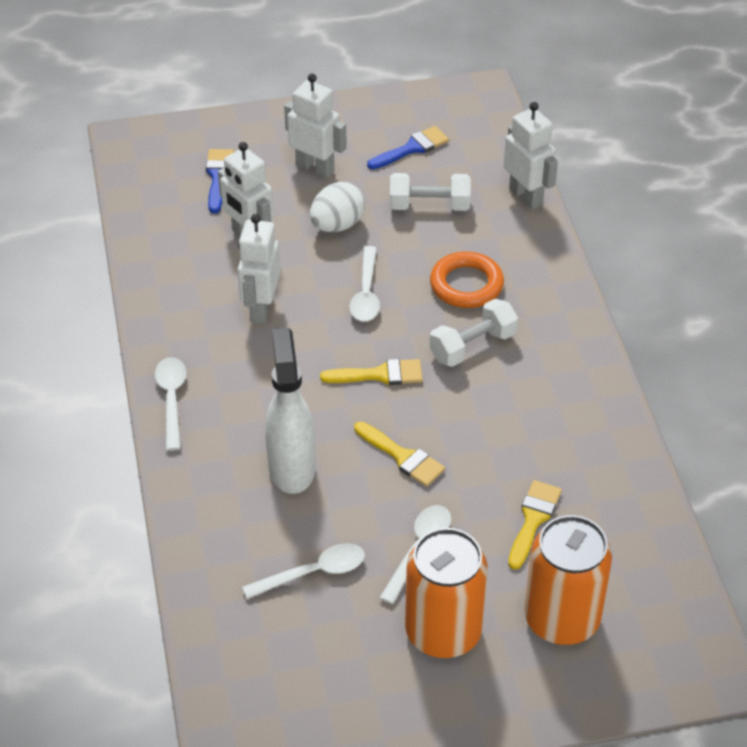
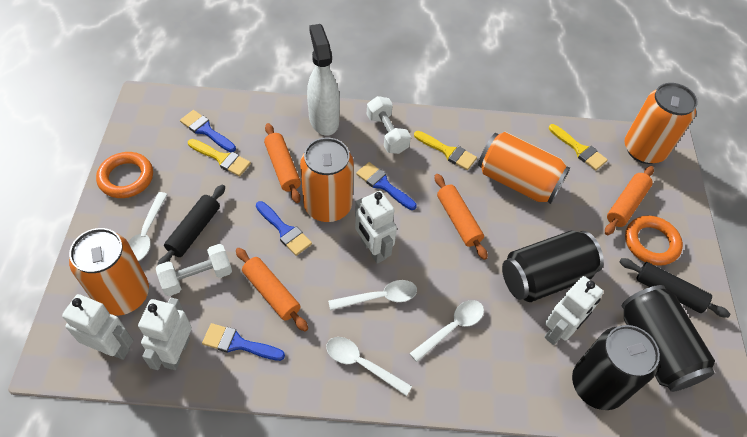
black can: none = 0 -> [502,231,604,302] [572,325,660,410] [622,285,715,392] = 3
black rolling pin: none = 0 -> [157,184,225,265] [619,258,730,318] = 2
blue brush: [206,149,234,213] [367,126,449,169] = 2 -> [180,110,236,152] [202,323,285,361] [256,201,312,256] [356,162,417,210] = 4
orange can: [405,528,488,658] [524,515,612,645] = 2 -> [69,228,149,316] [300,137,354,222] [478,132,570,204] [625,83,697,164] = 4
orange ring: [430,251,504,308] = 1 -> [96,152,153,198] [625,215,683,266] = 2
orange rolling pin: none = 0 -> [236,248,308,332] [264,123,301,203] [435,174,488,260] [605,166,654,235] = 4
white egg: [310,182,365,232] = 1 -> none = 0

